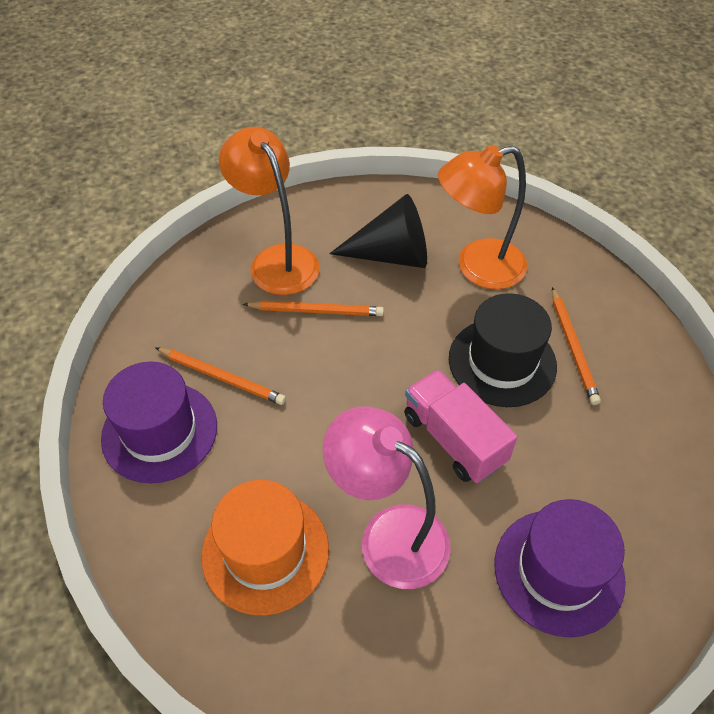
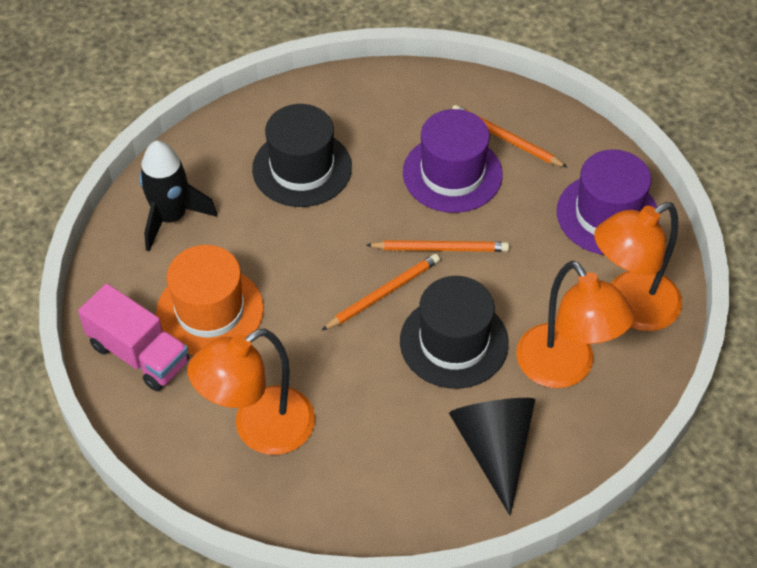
black hat: [449,293,557,407] = 1 -> [252,104,352,207] [400,276,509,389] = 2
black rocket: none = 0 -> [139,141,217,251] = 1
orange lamp: [219,127,320,295] [438,145,527,289] = 2 -> [188,329,315,455] [516,261,634,388] [594,202,682,331] = 3
pink lamp: [323,406,451,589] = 1 -> none = 0

